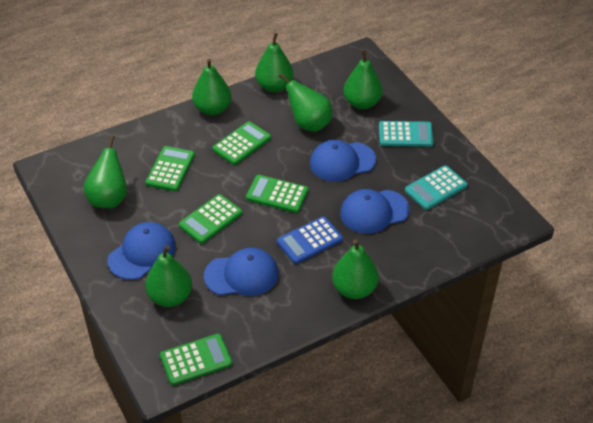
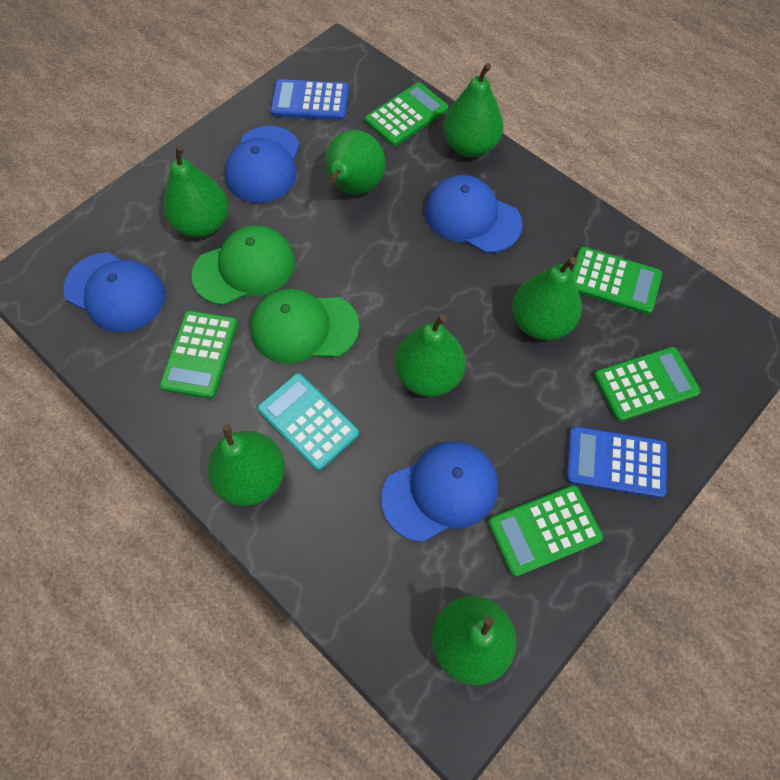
blue calculator: [277,217,343,264] = 1 -> [270,79,349,120] [566,427,667,498] = 2
green cap: none = 0 -> [191,225,295,305] [250,289,360,364] = 2
turquoise calculator: [379,121,434,147] [405,165,467,210] = 2 -> [257,373,359,471] = 1

